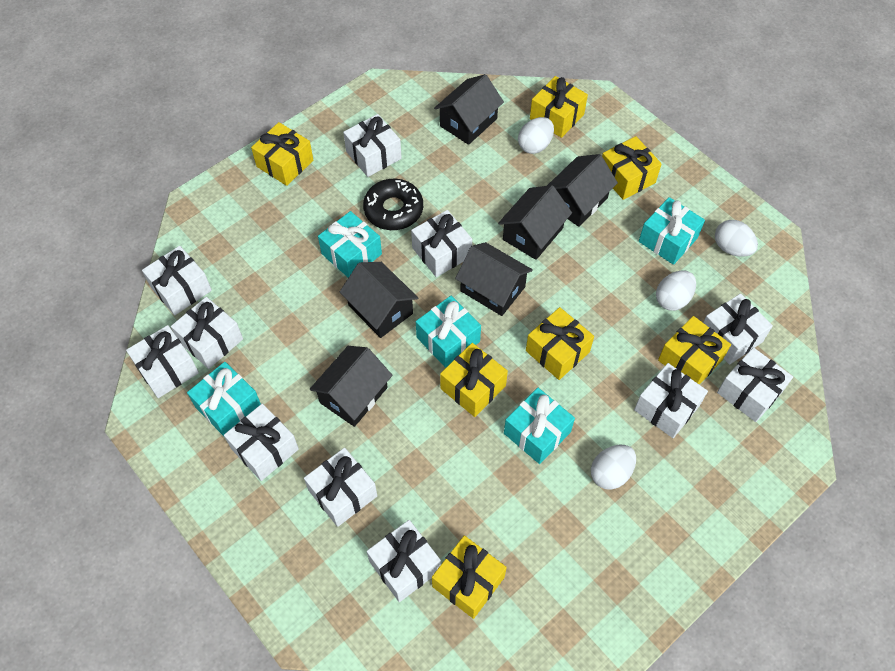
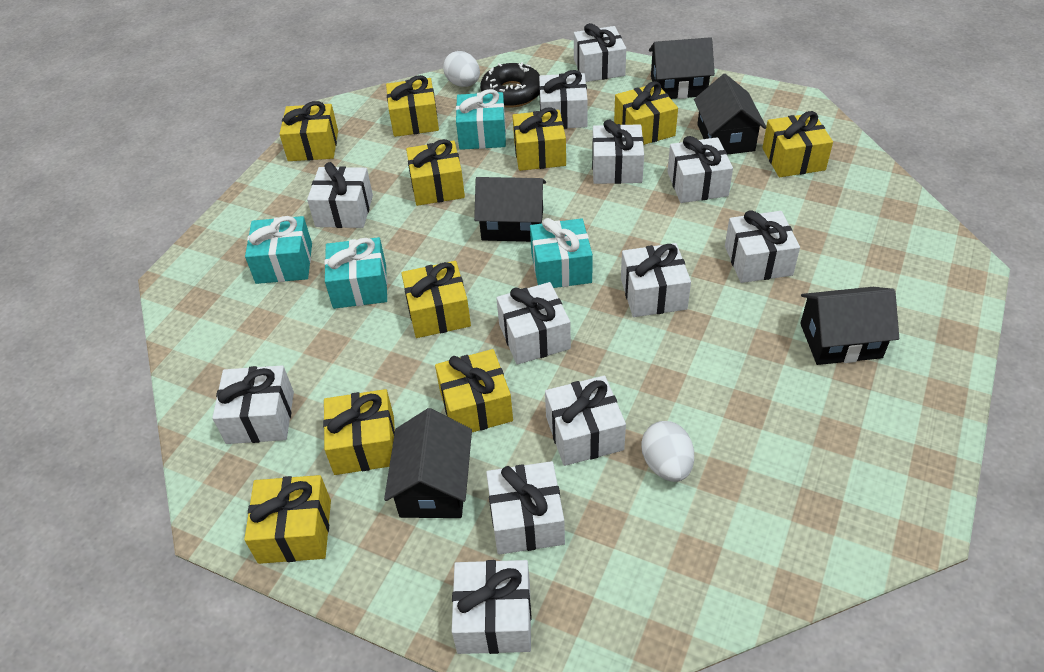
black house: [309,346,393,427] [340,262,418,338] [434,74,504,145] [455,242,533,316] [498,185,572,260] [547,154,618,227] = 6 -> [384,408,472,518] [474,177,546,242] [649,37,715,99] [694,74,767,155] [800,287,899,365] = 5
turquoise gift: [187,362,261,436] [318,211,382,278] [416,296,481,368] [504,388,575,464] [639,197,705,265] = 5 -> [245,216,312,284] [324,237,387,309] [456,89,506,150] [530,218,593,288] = 4
white egg: [518,117,554,154] [591,445,636,490] [656,270,696,311] [715,220,758,257] = 4 -> [443,51,480,87] [641,421,694,482] = 2
white gift: [126,325,199,398] [142,246,212,315] [171,297,243,369] [224,404,299,481] [304,448,377,527] [343,114,402,177] [367,520,441,602] [411,210,472,277] [634,363,708,438] [703,293,773,365] [717,347,793,422] = 11 -> [212,365,294,444] [307,162,373,228] [452,560,531,654] [486,461,565,555] [496,282,571,365] [539,70,588,129] [545,375,626,466] [574,23,626,82] [592,120,644,184] [621,243,691,317] [668,136,733,203] [725,210,800,283] = 12
yellow gift: [251,122,313,186] [432,535,507,619] [440,343,508,417] [526,307,594,380] [530,76,588,138] [602,136,662,200] [658,316,731,385] = 7 -> [244,475,331,564] [280,101,338,161] [323,389,395,475] [386,75,439,137] [401,261,471,338] [406,139,465,206] [435,349,513,432] [512,107,566,171] [614,81,678,145] [762,111,833,177] = 10

